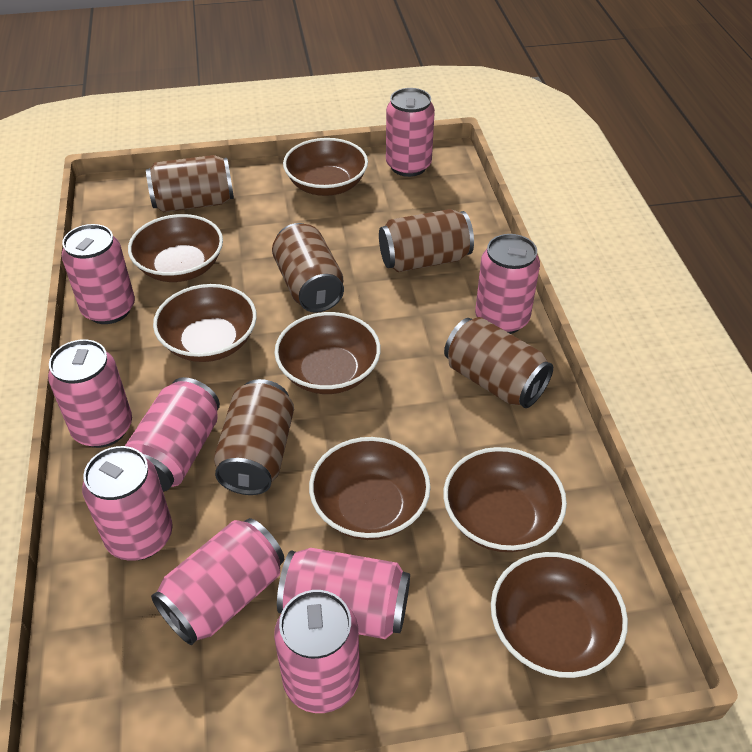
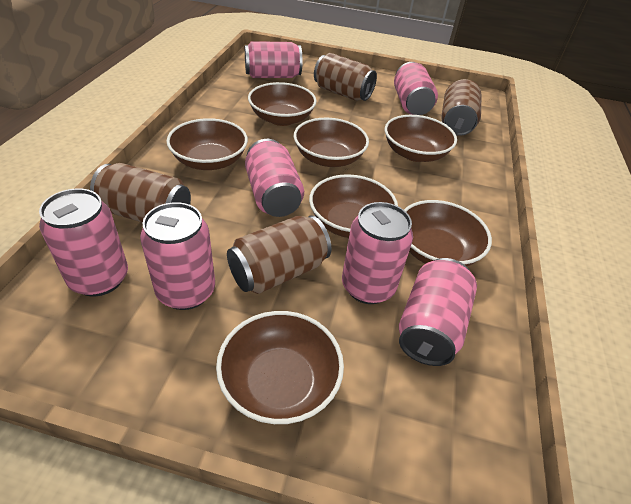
brown can: [146,155,234,212] [214,379,294,495] [272,223,344,313] [379,209,474,272] [444,317,553,408] = 5 -> [90,163,191,223] [227,215,331,294] [314,53,377,101] [441,79,481,136] = 4
pink can: [48,339,132,448] [61,224,135,324] [82,446,173,561] [125,377,220,492] [151,518,284,645] [274,590,360,713] [277,548,410,639] [386,88,435,177] [475,234,540,334] = 9 -> [39,188,128,296] [140,202,215,310] [245,41,302,78] [245,139,304,217] [342,202,413,304] [394,62,438,115] [399,258,477,366] = 7

